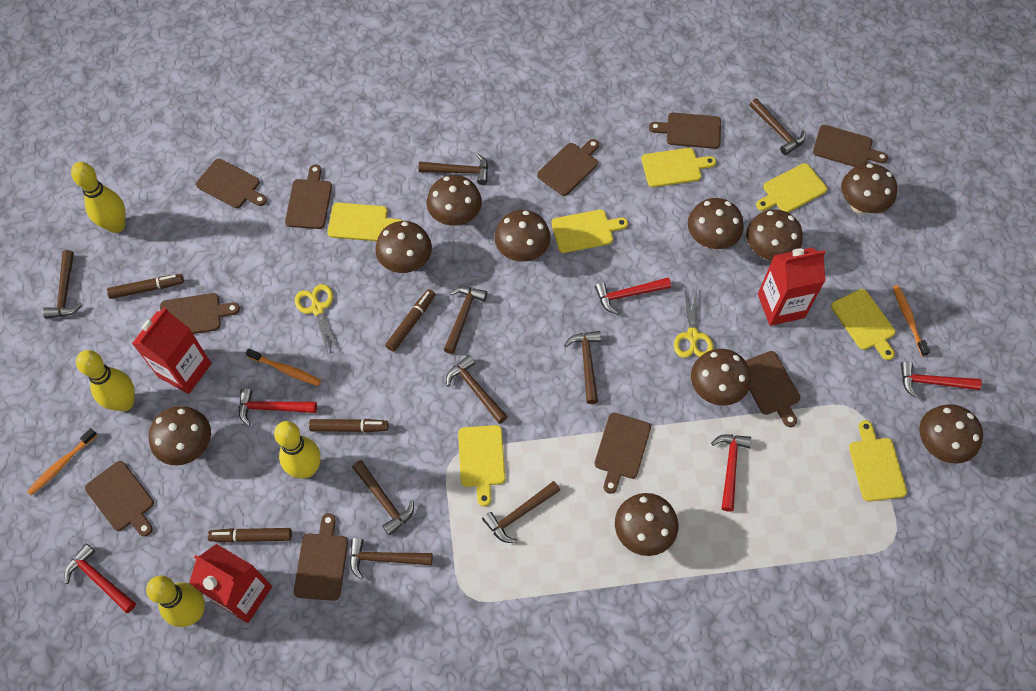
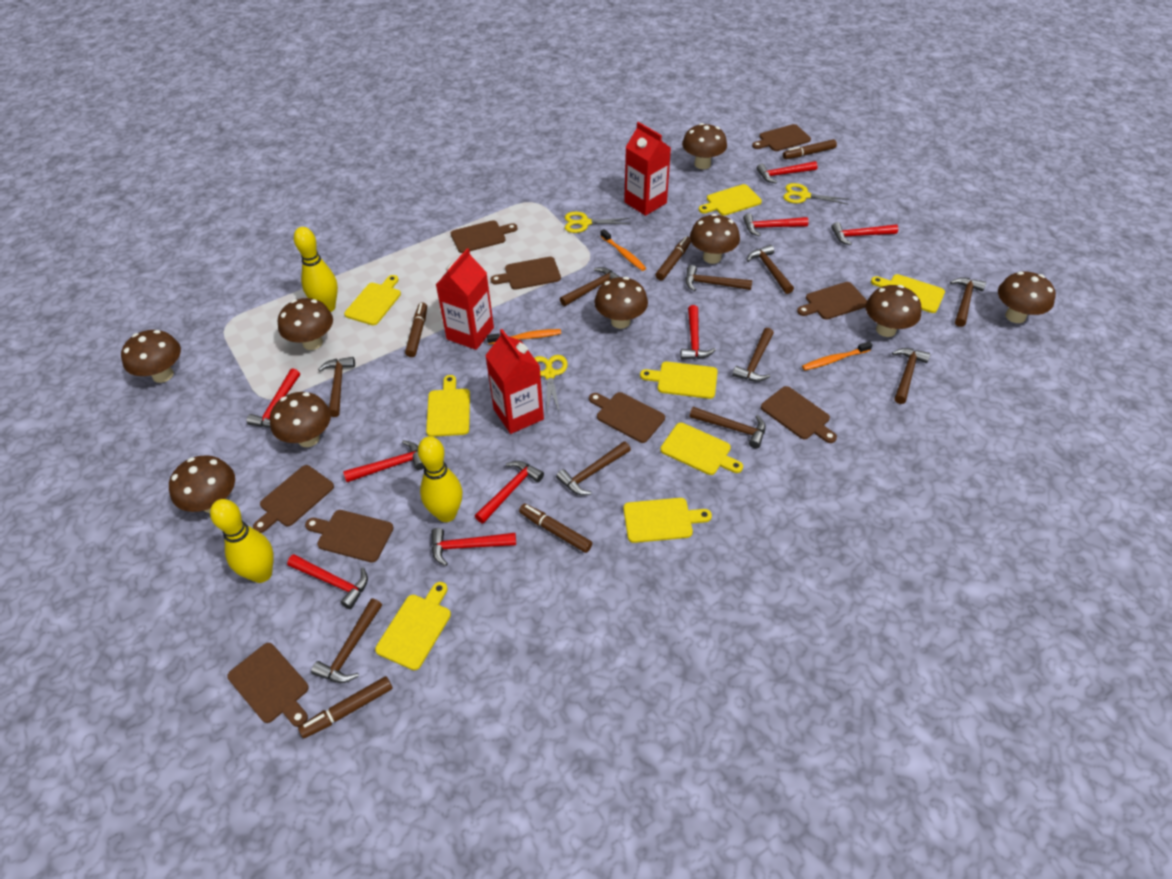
brown cutting board: [85,461,154,537] [160,293,240,334] [196,159,267,208] [285,164,332,229] [294,513,348,601] [537,139,599,196] [595,413,651,494] [649,113,721,149] [746,351,800,427] [813,125,888,167] = 10 -> [227,643,309,727] [253,465,334,533] [305,510,394,563] [451,220,517,253] [490,257,561,290] [589,392,665,443] [752,124,811,151] [761,386,837,443] [797,282,867,320] = 9
brown hammer: [43,250,82,319] [350,538,433,580] [352,460,414,535] [419,154,488,185] [444,287,487,354] [446,355,508,424] [482,481,560,543] [564,331,601,404] [749,98,806,155] = 9 -> [311,598,382,683] [318,357,355,417] [556,441,631,495] [560,267,620,306] [686,265,752,291] [689,407,766,449] [732,328,774,382] [747,245,794,294] [892,348,931,404] [950,277,986,327] = 10
brown marker: [107,274,184,299] [208,528,292,543] [309,419,389,433] [385,289,435,352] = 4 -> [298,676,393,738] [405,302,427,357] [519,503,592,553] [655,236,691,280] [783,139,837,159] = 5
brown mushroom: [149,406,211,465] [375,221,432,273] [427,175,482,226] [494,210,551,262] [615,493,678,556] [688,198,744,249] [691,349,751,406] [746,209,803,261] [841,163,897,214] [919,404,983,464] = 10 -> [121,330,181,383] [169,455,235,513] [270,392,331,447] [278,298,333,350] [594,277,648,329] [682,123,727,169] [690,214,740,264] [866,285,922,337] [998,272,1056,323] = 9
red hammer: [64,544,136,613] [239,388,317,426] [595,278,671,314] [711,434,752,512] [901,361,982,398] = 5 -> [246,368,300,428] [287,554,368,609] [343,440,424,482] [431,528,516,566] [475,461,544,524] [680,305,716,359] [743,213,809,236] [757,161,818,183] [831,222,898,245] = 9
yellow bowling pin: [71,162,126,233] [76,350,135,411] [146,576,205,627] [274,421,321,478] = 4 -> [210,499,274,583] [294,227,338,312] [418,436,462,522] = 3
yellow cutting board: [327,203,402,241] [458,425,505,506] [551,210,628,253] [641,148,716,187] [756,163,827,213] [831,289,895,360] [849,420,907,502] = 7 -> [344,275,401,325] [375,582,451,670] [426,375,470,437] [623,498,712,543] [640,362,718,399] [660,423,743,475] [699,184,762,216] [871,274,945,313] = 8
yellow scissors: [295,284,339,354] [674,287,713,358] = 2 -> [534,355,568,413] [565,212,630,233] [783,183,849,205] = 3

